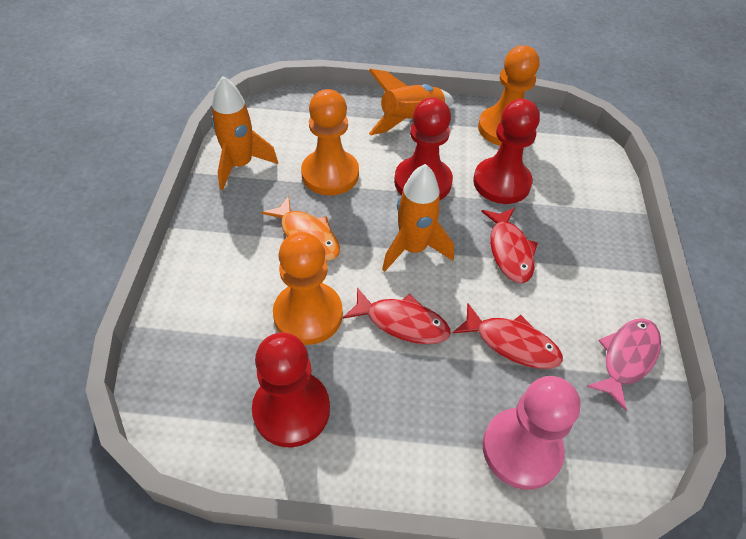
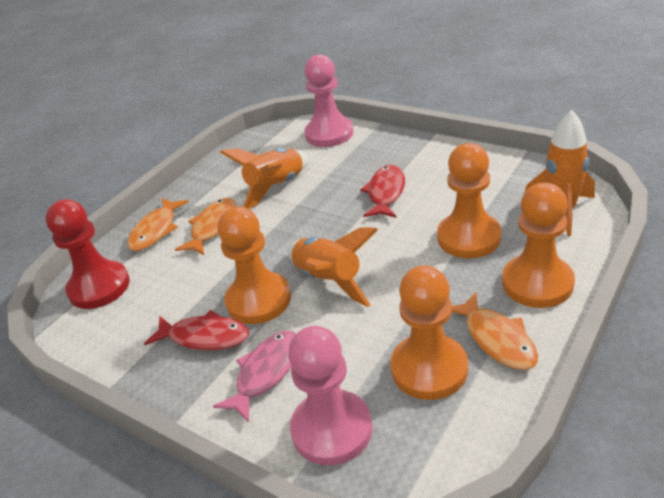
orange fish: [261,196,340,261] = 1 -> [127,198,189,251] [175,198,236,255] [452,292,538,370] = 3
orange pawn: [273,232,343,345] [301,89,359,195] [478,45,539,146] = 3 -> [217,207,291,324] [390,265,468,400] [437,143,501,258] [502,183,575,308] = 4
pink pawn: [482,376,581,490] = 1 -> [288,326,372,465] [304,54,354,147] = 2
red fish: [343,287,450,344] [453,303,563,369] [481,208,538,283] = 3 -> [144,310,249,350] [360,165,405,218] = 2
red pawn: [252,332,330,447] [394,97,453,200] [473,99,540,204] = 3 -> [46,199,130,309] = 1

